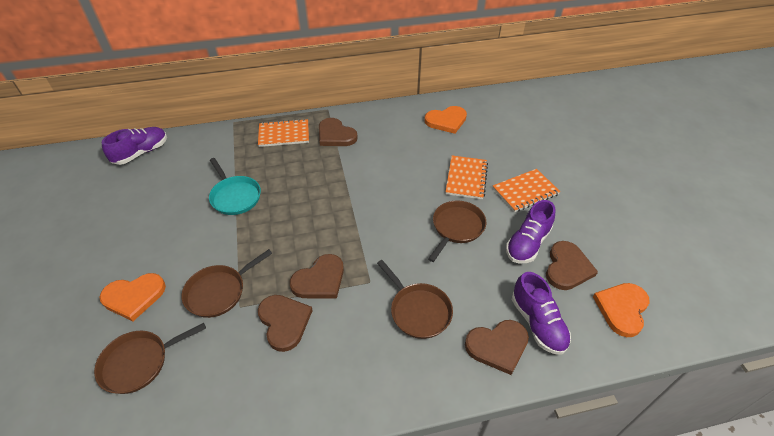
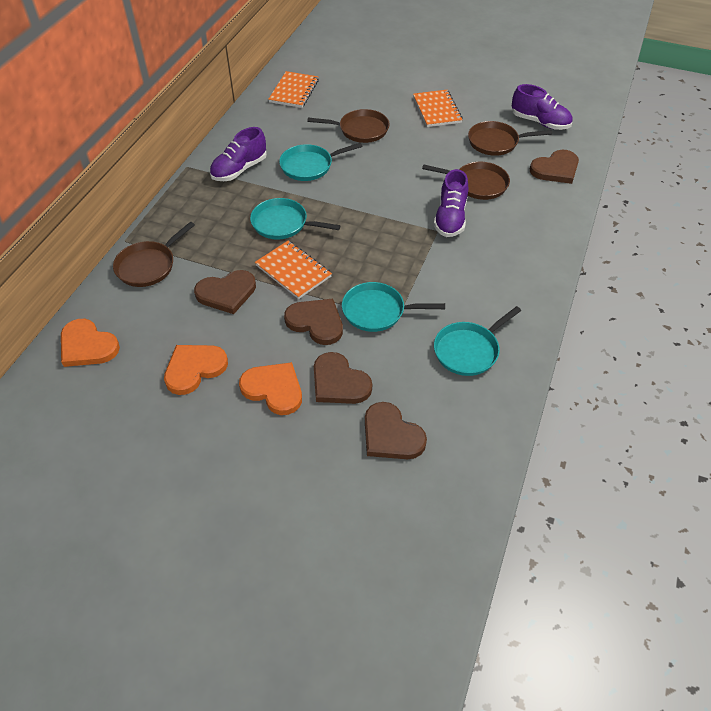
turquoise pan: [209,158,261,215] = 1 -> [250,198,340,240] [279,143,362,181] [342,282,445,332] [434,306,521,376] = 4

